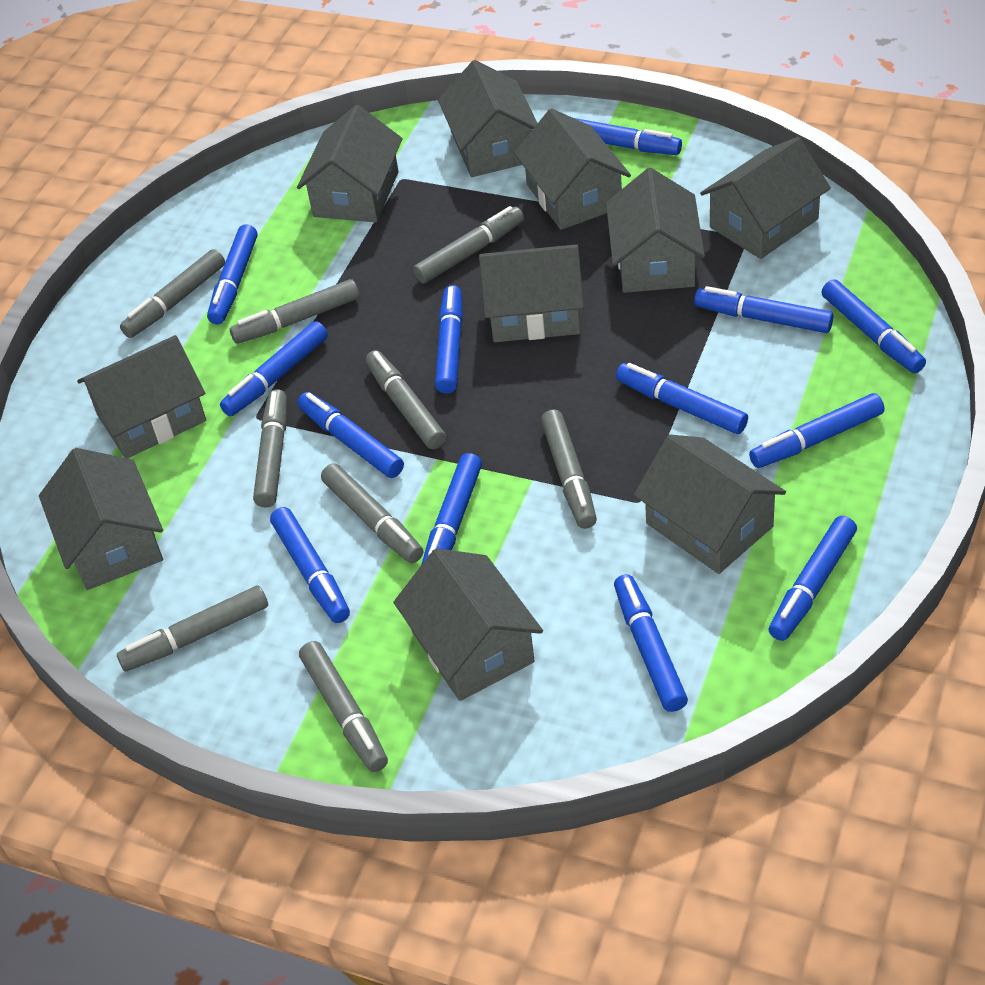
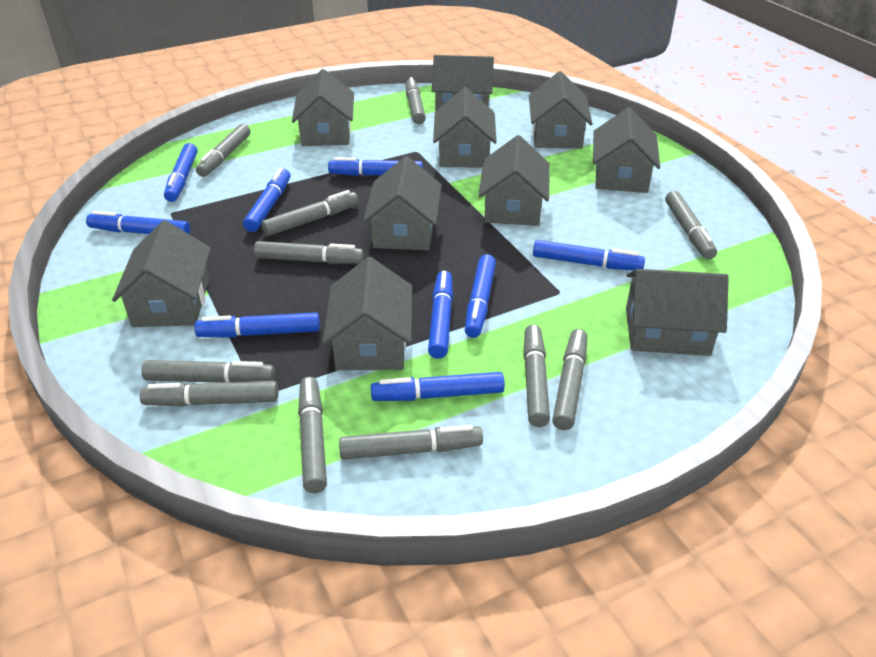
blue marker: [207,224,257,325] [220,321,328,416] [270,507,350,623] [298,392,404,478] [421,453,482,565] [435,285,463,394] [574,118,682,155] [614,574,688,712] [616,363,748,434] [694,286,833,333] [749,393,885,468] [769,516,857,641] [821,279,926,373] = 13 -> [86,211,190,234] [164,143,197,202] [194,312,320,338] [243,168,290,232] [328,157,423,176] [371,372,505,401] [428,271,453,359] [465,254,496,338] [533,240,645,271] = 9
grey marker: [117,585,268,671] [120,249,225,338] [230,279,359,344] [253,389,287,508] [299,641,388,772] [321,463,423,563] [365,350,446,449] [413,206,524,283] [541,409,597,529] = 9 -> [140,381,278,407] [141,360,275,383] [196,124,250,177] [254,241,364,264] [262,190,359,236] [298,377,327,493] [339,425,483,460] [406,77,426,124] [523,324,550,427] [552,329,587,430] [665,191,717,259] = 11

